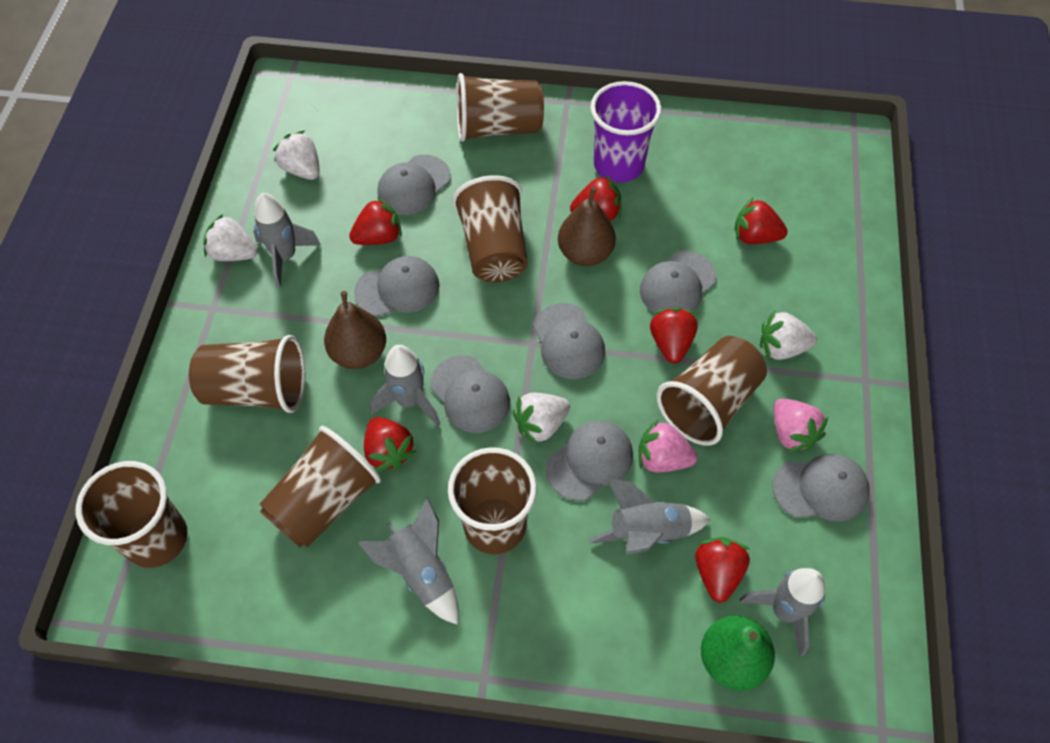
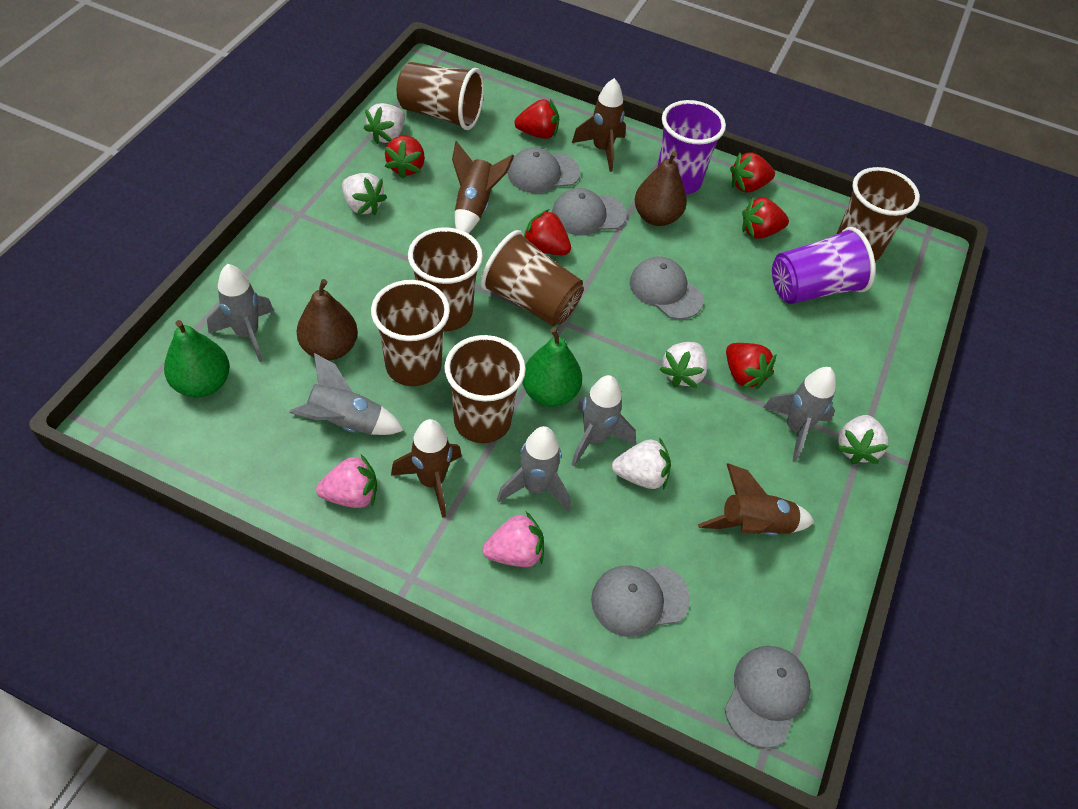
brown cup: [76,461,187,568] [189,335,305,413] [259,426,381,548] [448,447,537,554] [453,175,528,283] [457,73,544,142] [657,336,767,446] = 7 -> [371,280,450,386] [397,62,484,130] [408,227,483,331] [444,335,526,443] [481,230,584,326] [837,167,920,261] = 6
brown rocket: none = 0 -> [391,419,462,518] [452,141,514,234] [572,78,626,172] [698,463,814,536] = 4
green pear: [701,616,775,691] = 1 -> [164,320,230,397] [522,327,582,407] = 2
grey cap: [354,256,440,317] [378,155,451,215] [430,355,510,433] [533,303,605,379] [546,421,633,501] [640,251,717,312] [772,454,870,522] = 7 -> [508,148,581,193] [552,188,627,236] [591,565,690,637] [630,256,704,319] [725,646,811,748] = 5
purple cup: [590,81,662,183] = 1 -> [657,100,726,194] [772,227,875,304] = 2
white strawberry: [203,214,258,261] [273,131,320,180] [513,393,570,445] [760,311,817,360] = 4 -> [342,173,387,215] [364,103,405,144] [612,438,671,490] [659,342,708,388] [836,415,888,464] = 5

